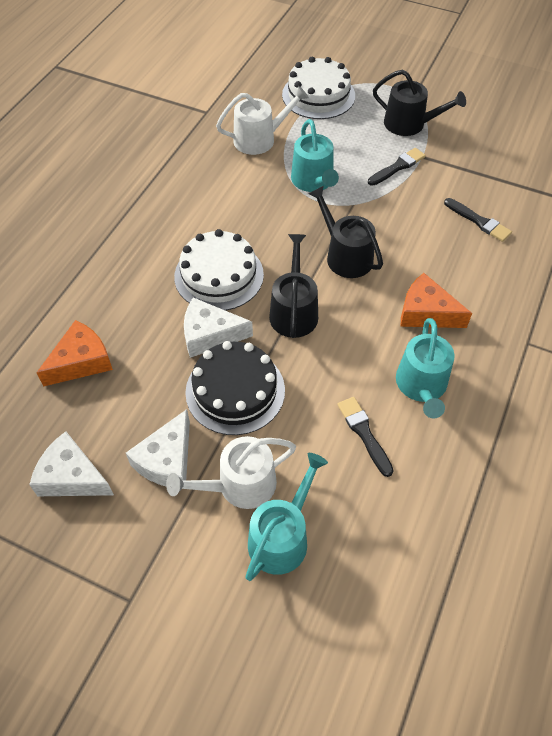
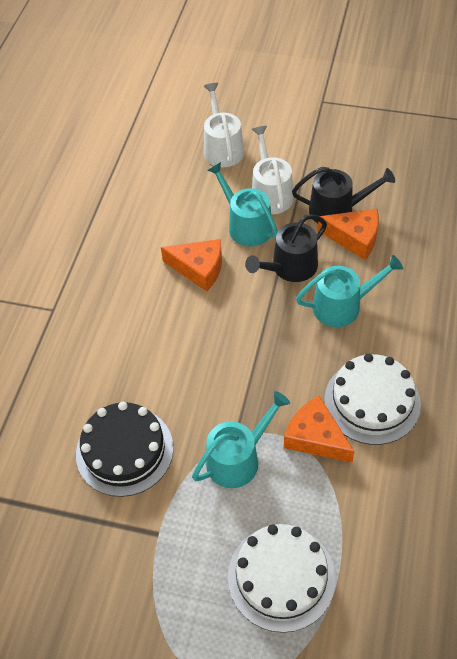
black brush: [337,397,394,477] [368,148,426,186] [444,198,512,242] = 3 -> none = 0
black watering can: [269,234,318,338] [309,186,383,278] [373,69,466,136] = 3 -> [245,214,327,282] [292,167,395,223] = 2
orange cheese: [36,320,113,386] [401,273,472,328] = 2 -> [161,239,222,291] [284,396,355,463] [318,209,379,260] = 3
white cheese: [29,431,114,496] [126,409,190,486] [184,297,253,358] = 3 -> none = 0

